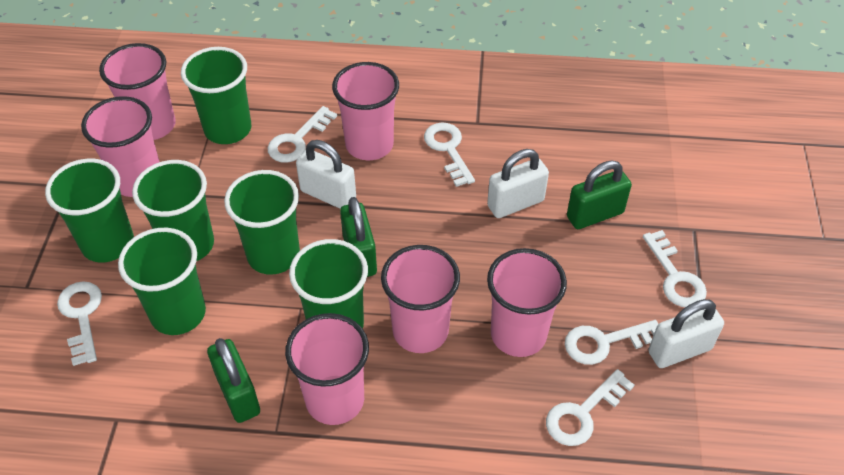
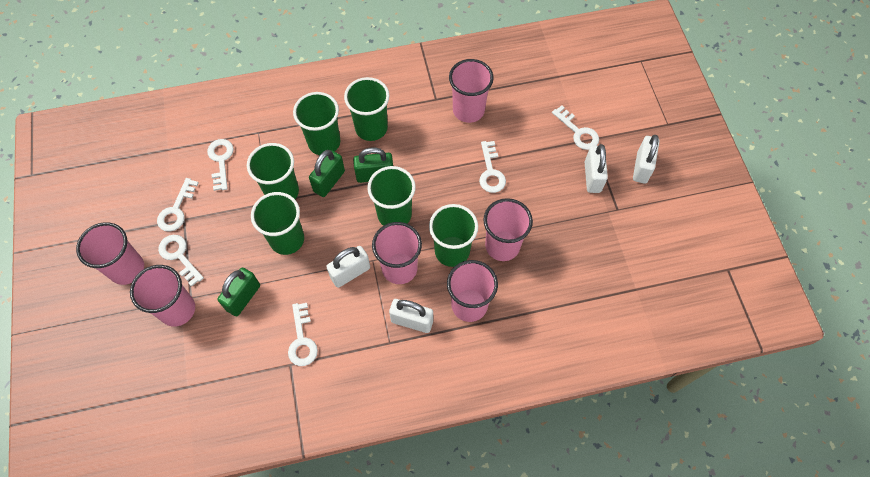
white padlock: [296,140,356,209] [487,149,549,218] [648,299,724,368] = 3 -> [326,246,370,288] [389,299,433,333] [585,144,608,193] [633,135,659,184] = 4

